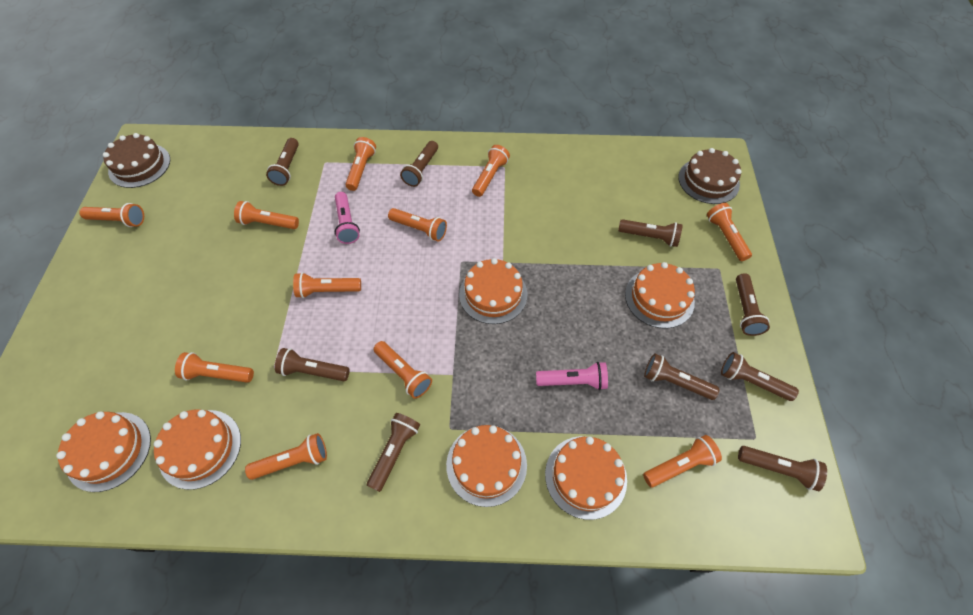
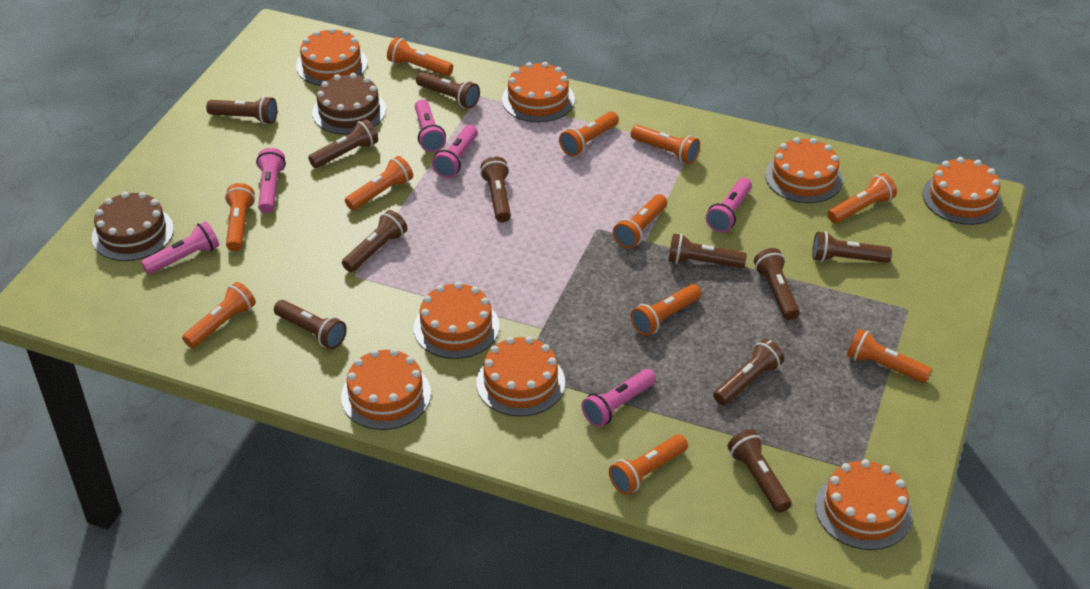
brown flashlight: [266,138,299,186] [275,348,350,381] [367,413,420,492] [400,141,438,187] [618,219,683,247] [644,354,720,400] [721,352,799,401] [736,273,770,336] [738,446,827,491] = 9 -> [206,96,277,124] [274,300,347,349] [308,119,378,168] [342,210,407,272] [416,72,480,108] [480,156,511,222] [668,233,747,268] [713,339,784,405] [728,430,792,513] [754,248,800,320] [812,231,892,263] = 11
orange cake: [56,411,151,492] [154,409,241,490] [446,425,527,507] [459,258,527,324] [545,436,627,520] [625,262,695,329] = 6 -> [296,28,368,86] [341,349,431,430] [414,282,500,359] [476,336,565,417] [502,62,575,122] [765,137,843,203] [815,459,913,550] [922,157,1003,225] = 8
pink flashlight: [335,192,360,244] [536,362,608,390] = 2 -> [141,221,219,275] [256,148,286,213] [415,99,446,152] [432,125,478,178] [582,369,656,427] [706,178,752,233] = 6

